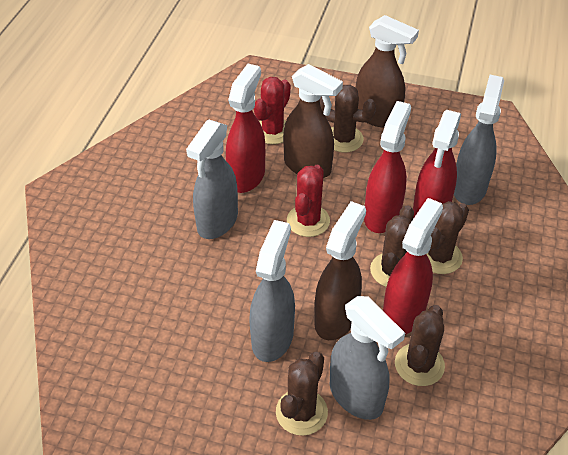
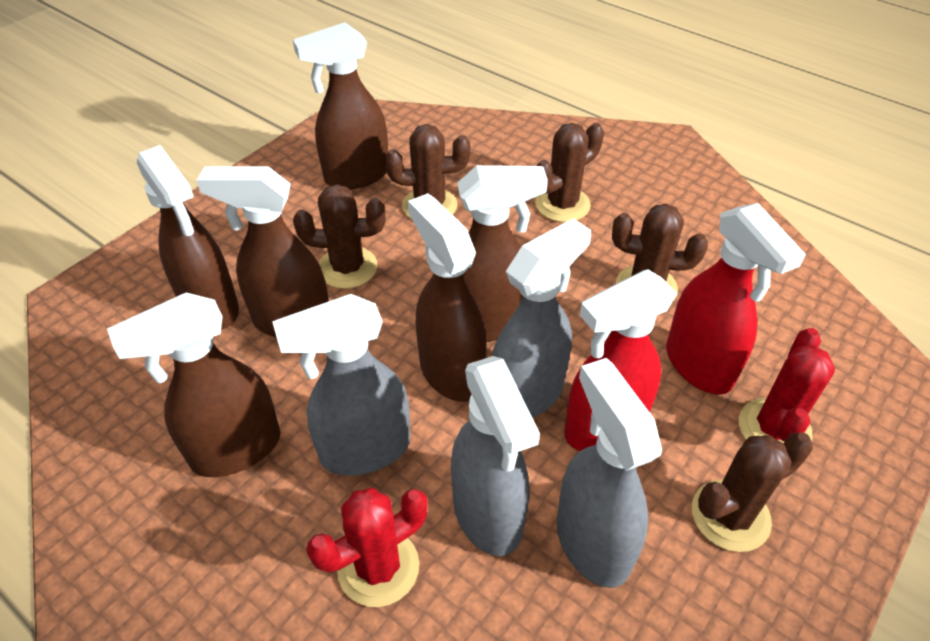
brown spray bottle: [283,64,343,178] [314,201,366,340] [356,15,419,128] = 3 -> [107,292,281,477] [137,145,239,330] [196,166,329,338] [293,22,388,189] [408,193,486,402] [457,165,548,341] = 6
red spray bottle: [226,64,265,193] [364,101,411,233] [383,198,443,335] [413,110,461,218] = 4 -> [564,269,677,451] [666,203,806,395] = 2

